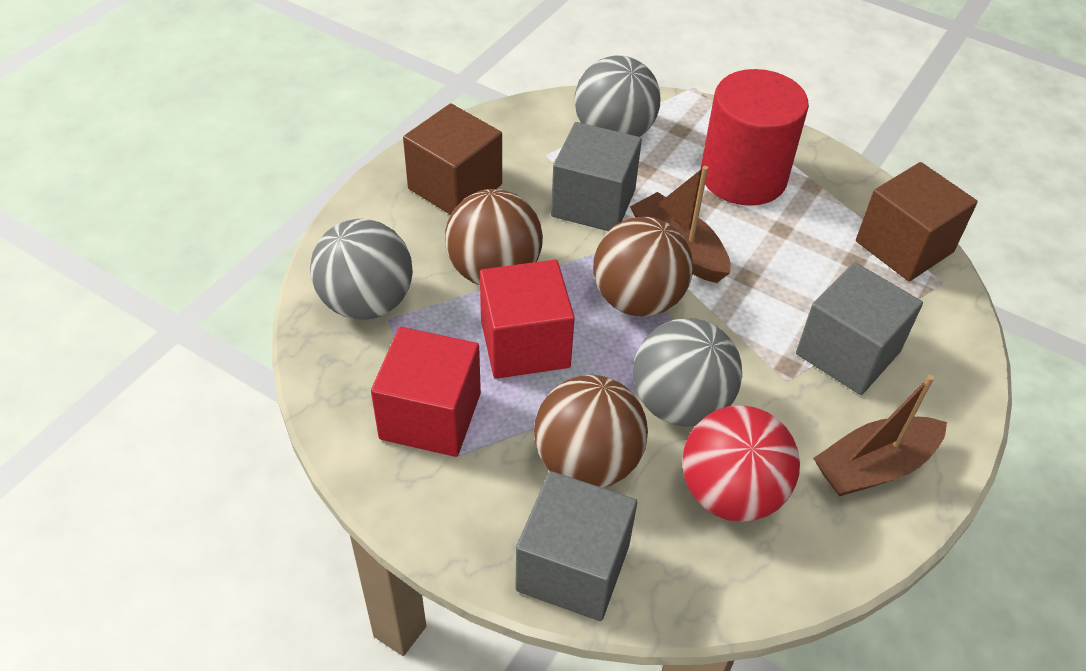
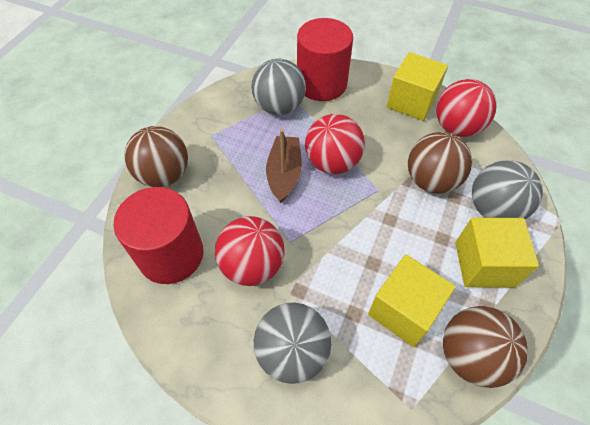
brown boat: [630,166,730,283] [813,375,947,497] = 2 -> [266,129,302,203] = 1
brown cube: [403,103,502,215] [856,162,978,281] = 2 -> none = 0
grey cube: [515,471,637,621] [551,122,642,231] [796,262,923,395] = 3 -> none = 0
red ball: [682,405,800,522] = 1 -> [215,216,285,286] [305,114,365,174] [436,79,497,137] = 3
red cube: [371,327,481,457] [480,260,575,379] = 2 -> none = 0
red cylinder: [701,69,809,206] = 1 -> [113,187,204,284] [297,18,353,101] = 2
yellow cube: none = 0 -> [368,255,456,347] [387,52,448,121] [456,217,539,288] = 3

